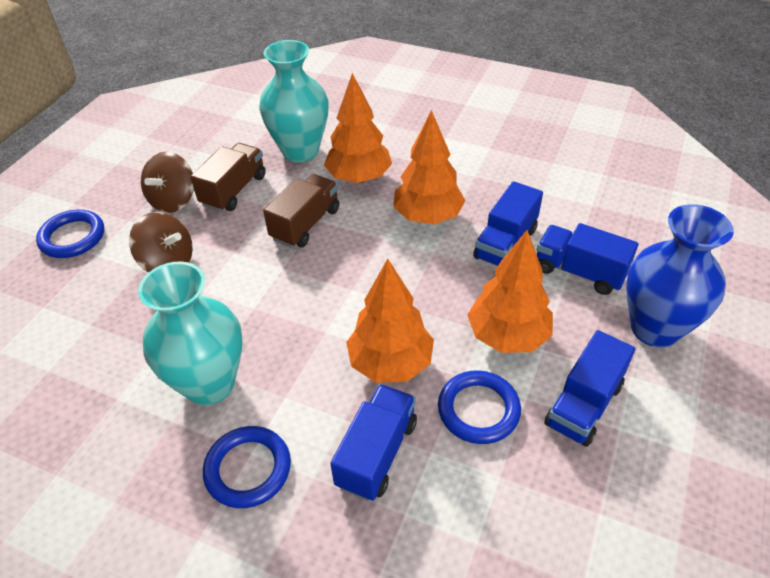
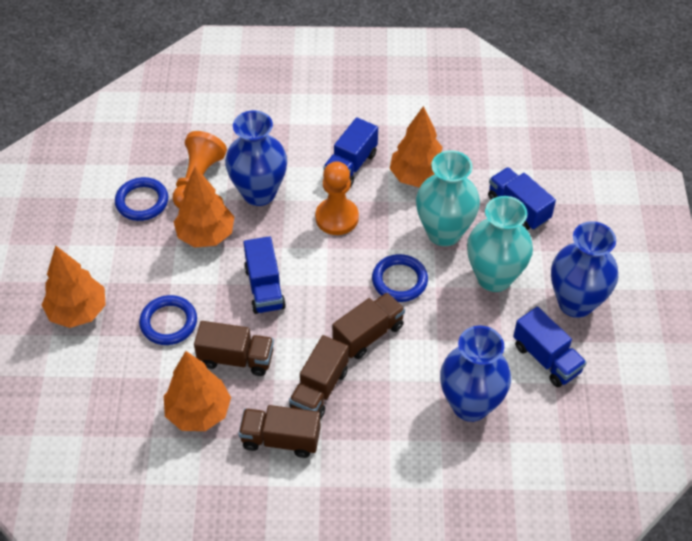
blue vase: [626,204,734,348] = 1 -> [225,110,287,206] [440,326,511,422] [551,221,619,318] = 3
brown spinning top: [129,212,193,272] [141,152,194,213] = 2 -> none = 0
brown truck: [191,143,266,212] [263,174,339,248] = 2 -> [194,321,274,376] [238,405,321,458] [289,335,349,419] [332,292,405,359] = 4
orange pawn: none = 0 -> [172,131,227,208] [315,161,359,235] = 2

